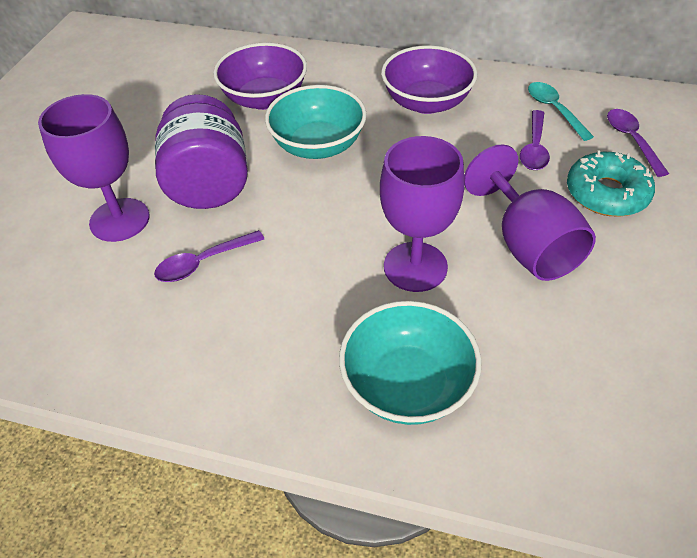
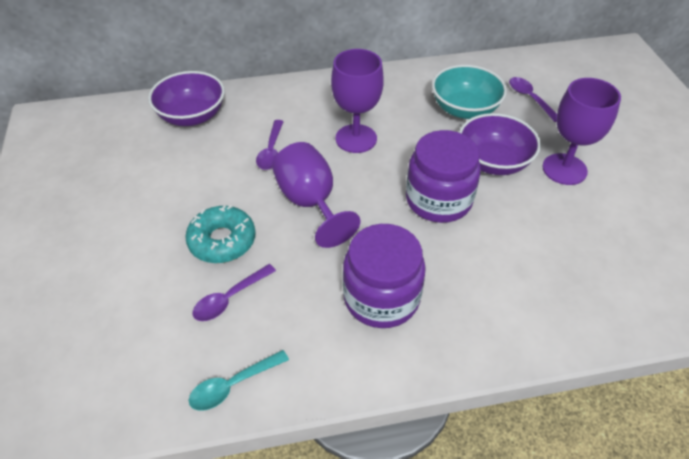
purple jar: [155,94,248,209] = 1 -> [343,224,426,328] [406,130,481,223] = 2
turquoise bowl: [265,85,367,159] [339,301,482,425] = 2 -> [432,65,507,119] = 1

